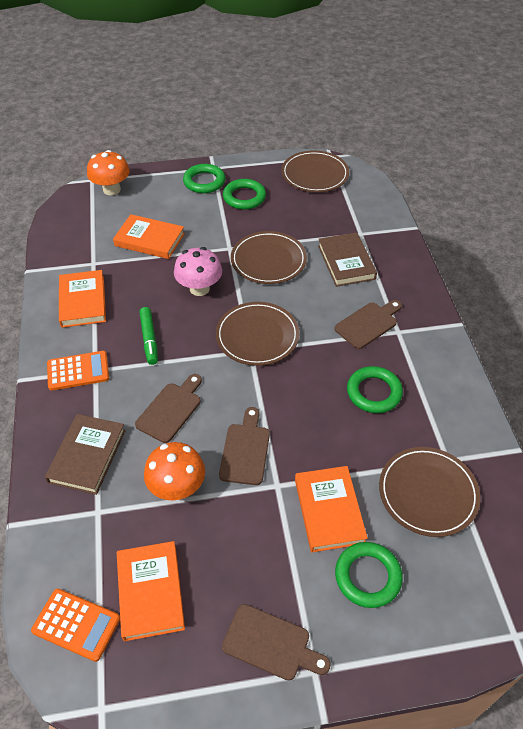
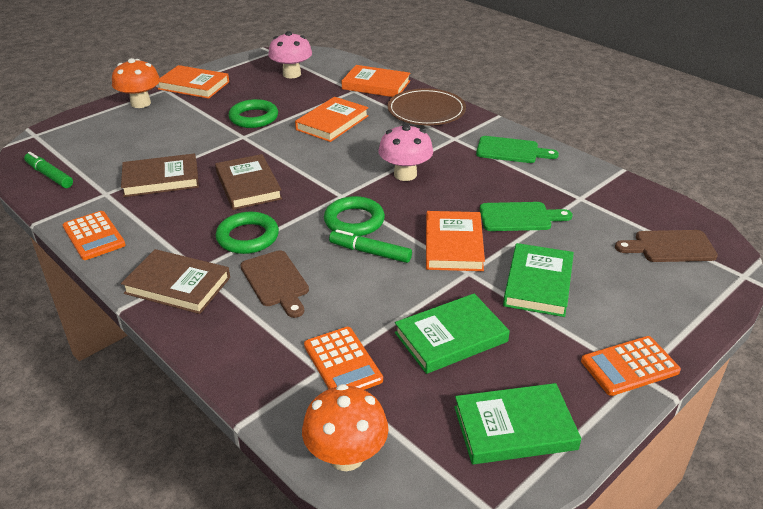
brown book: [45,414,126,495] [318,232,377,287] = 2 -> [121,153,199,197] [121,249,230,314] [215,154,282,210] = 3
brown cutting board: [135,374,202,443] [219,407,270,485] [222,604,331,681] [335,300,402,349] = 4 -> [240,250,309,318] [615,230,718,262] = 2
brown plate: [216,302,300,366] [231,231,307,284] [281,151,349,192] [379,447,480,537] = 4 -> [388,88,466,125] = 1
green book: none = 0 -> [395,293,510,374] [454,383,582,464] [503,243,574,317] = 3
green cutting board: none = 0 -> [476,136,559,163] [480,202,573,231] = 2
green marker: [139,307,158,365] = 1 -> [24,152,73,188] [329,229,412,263] = 2
green ring: [183,164,225,193] [223,179,266,210] [335,542,403,608] [347,366,403,413] = 4 -> [216,212,279,254] [228,99,278,128] [324,196,385,236] = 3
orange calculator: [31,589,120,662] [47,351,109,391] = 2 -> [63,211,126,260] [304,327,383,390] [581,336,681,396] = 3
pink mushroom: [174,247,222,296] = 1 -> [268,31,312,78] [379,124,433,181] = 2

